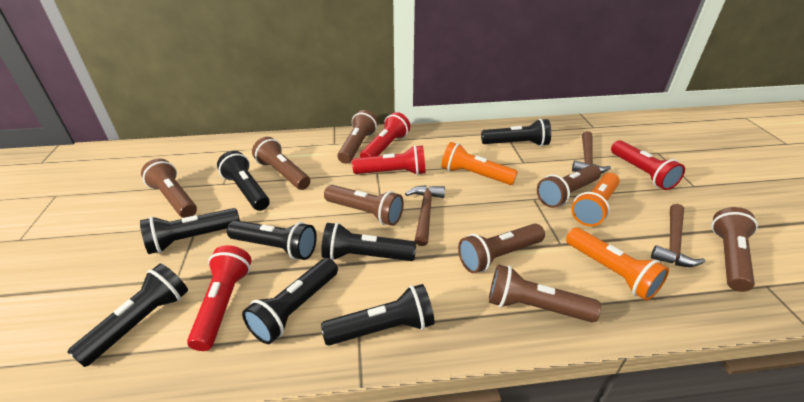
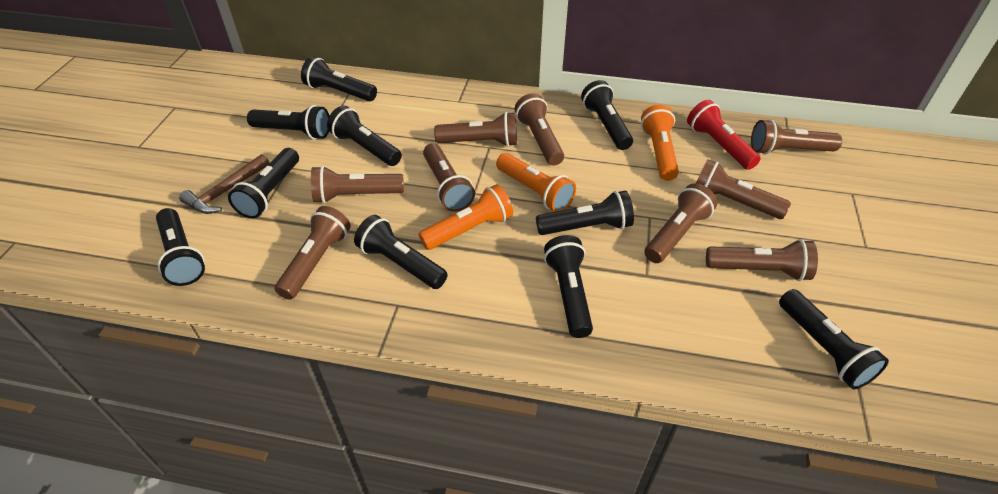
black flashlight: [67,264,188,367] [140,208,240,254] [217,151,270,211] [227,220,317,260] [242,258,338,344] [321,222,416,261] [321,284,435,346] [481,119,551,146] = 8 -> [156,208,205,286] [228,148,299,218] [247,105,329,139] [301,57,377,101] [327,106,402,166] [354,215,448,289] [536,191,634,235] [544,235,593,338] [581,80,633,150] [779,289,889,389] = 10
brown flashlight: [141,159,197,218] [252,137,310,190] [324,185,404,226] [337,110,378,164] [458,224,545,273] [489,264,601,322] [537,165,601,208] [711,207,758,292] = 8 -> [275,206,351,300] [311,166,404,203] [423,143,475,211] [434,112,517,147] [514,93,564,166] [644,183,717,263] [696,159,791,219] [706,239,818,281] [751,119,842,154] = 9
brown hammer: [405,185,445,246] [572,131,611,173] [651,204,706,267] = 3 -> [179,154,270,214] = 1
red flashlight: [187,245,251,351] [352,145,426,175] [360,112,410,158] [611,140,685,190] = 4 -> [687,100,761,170] = 1

